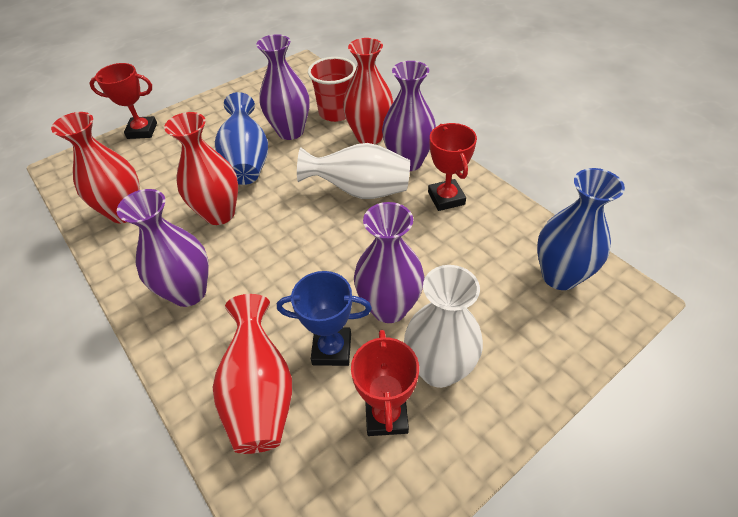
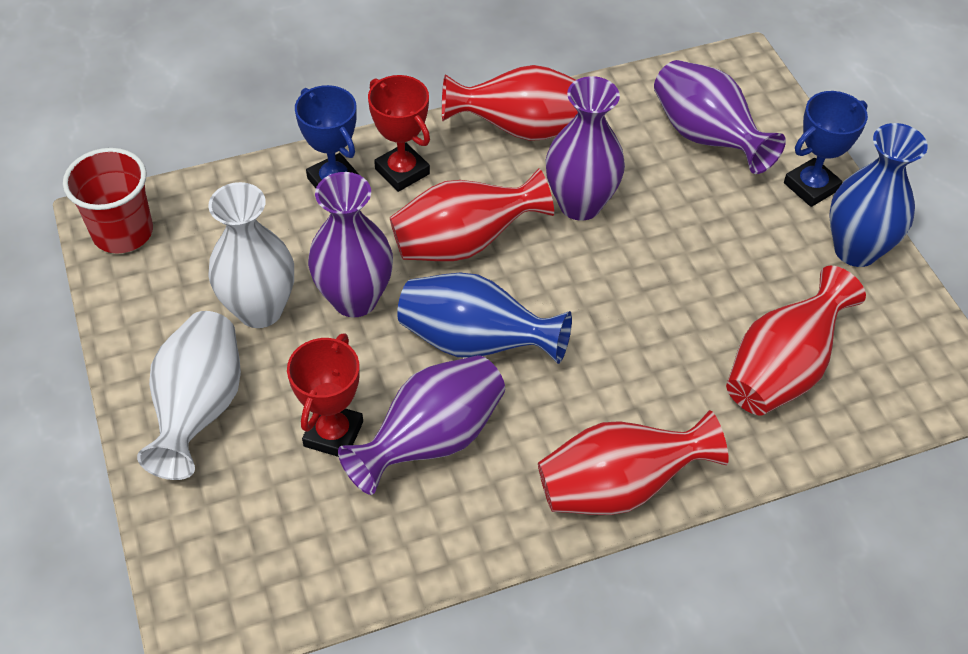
blue trophy: [277,271,372,366] = 1 -> [295,85,359,188] [784,91,868,207] = 2
red trophy: [89,63,157,139] [351,330,419,436] [428,123,477,211] = 3 -> [287,333,363,457] [368,75,430,192] = 2

